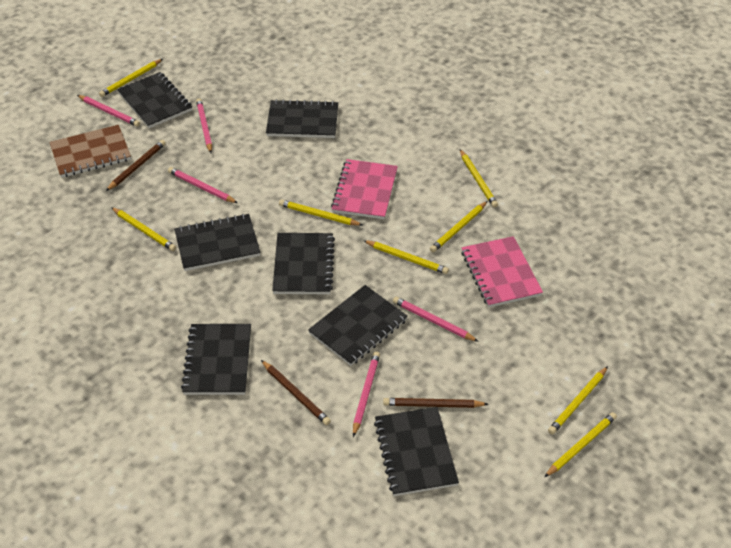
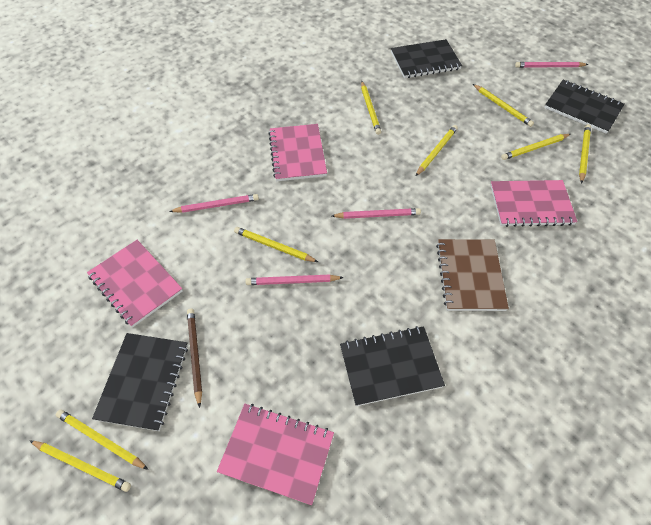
black notebook: [117,72,192,128] [174,214,261,271] [181,324,251,395] [266,99,338,138] [272,233,335,294] [308,285,408,366] [374,407,459,496] = 7 -> [92,333,188,431] [340,326,445,406] [391,39,462,78] [544,80,625,134] = 4
brown pencil: [106,140,166,191] [261,360,331,425] [383,398,488,408] = 3 -> [187,309,202,408] = 1
pink notebook: [331,159,398,219] [461,236,543,307] = 2 -> [87,240,183,327] [217,404,334,505] [268,124,327,181] [491,180,577,227] = 4
pink pencil: [77,95,140,127] [168,167,238,203] [196,98,212,153] [353,351,380,437] [393,297,479,342] = 5 -> [169,194,259,213] [245,274,344,285] [332,208,421,219] [515,62,589,68] = 4

